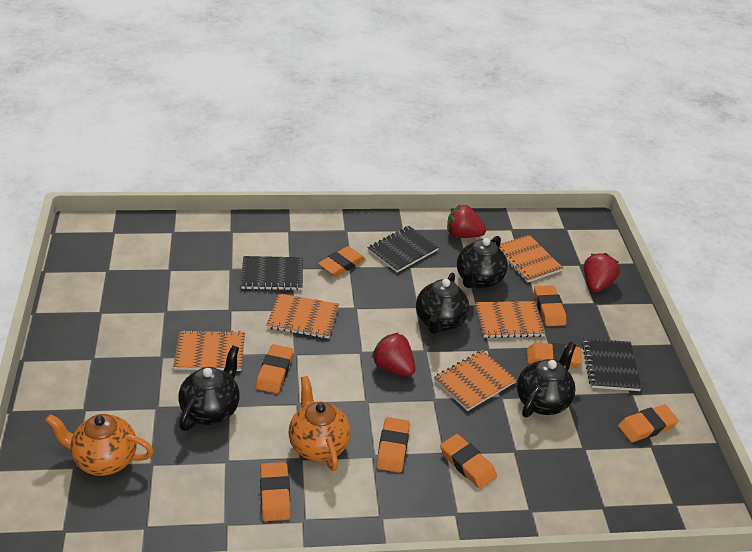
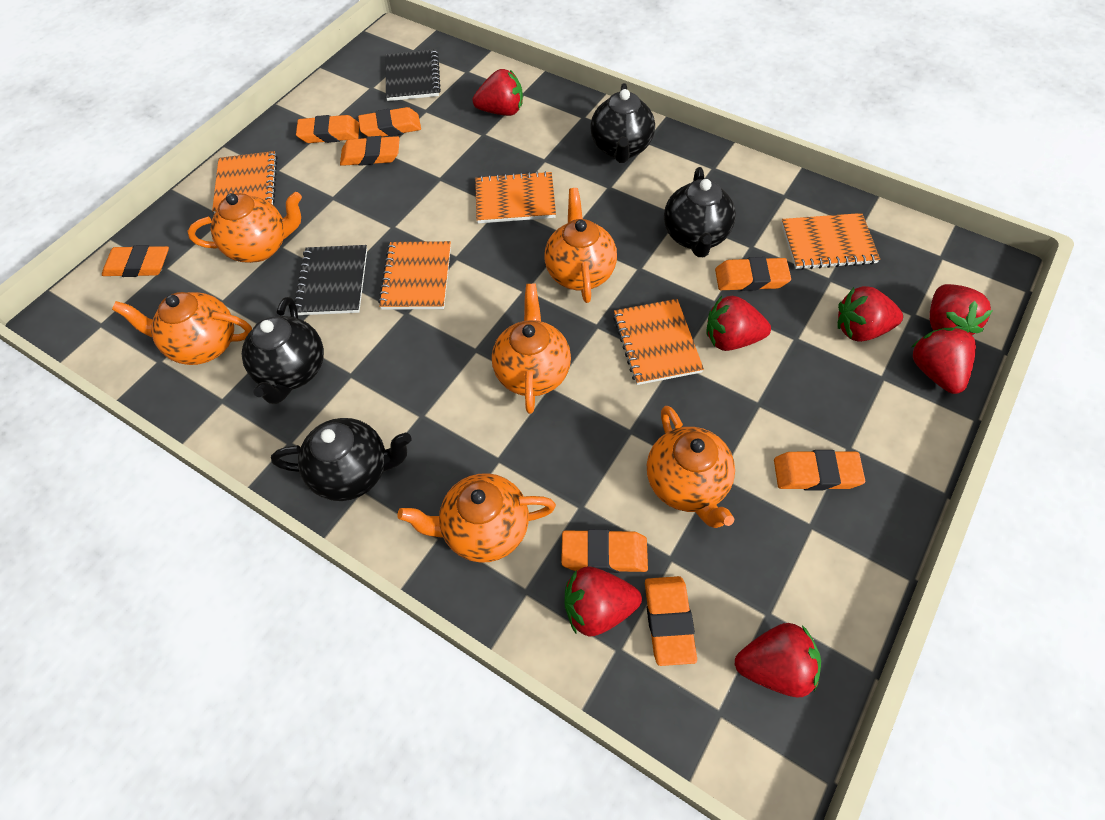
black notebook: [241,256,303,290] [368,226,439,272] [582,338,642,391] = 3 -> [294,245,367,315] [386,49,441,101] = 2
orange teapot: [45,414,154,476] [288,376,350,471] = 2 -> [112,292,252,365] [188,192,302,263] [397,473,556,563] [492,284,571,414] [544,188,617,303] [647,406,735,528] = 6
red strawberry: [372,333,416,376] [447,205,486,238] [584,253,620,293] = 3 -> [472,69,523,116] [565,567,642,637] [706,296,771,351] [735,623,821,698] [837,286,903,342] [911,328,976,394] [929,284,993,335] = 7

